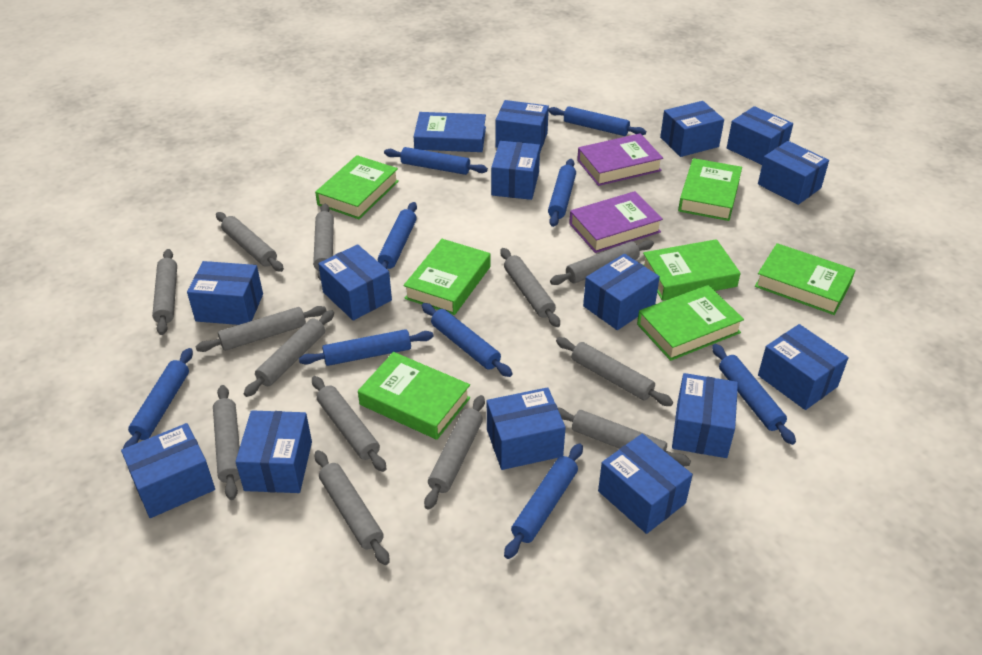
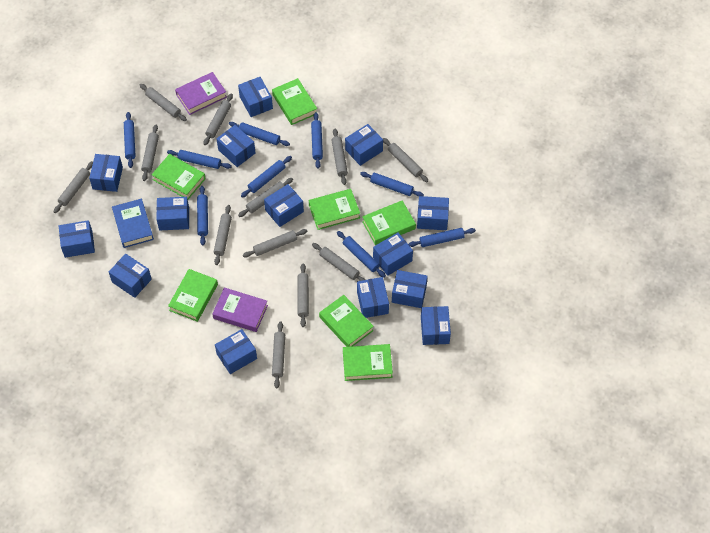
grey rolling pin: [152,249,177,335] [195,306,326,352] [213,385,240,500] [216,212,284,272] [244,310,334,397] [312,376,386,472] [313,204,334,281] [315,450,389,565] [424,395,485,510] [500,248,560,327] [550,240,654,285] [556,337,673,406] [558,407,691,466] = 13 -> [54,161,93,213] [140,84,187,121] [141,125,159,181] [204,94,233,145] [214,205,232,265] [238,178,293,217] [243,229,307,257] [272,322,285,388] [298,263,309,327] [312,243,366,281] [332,129,348,185] [383,138,428,182] = 12

